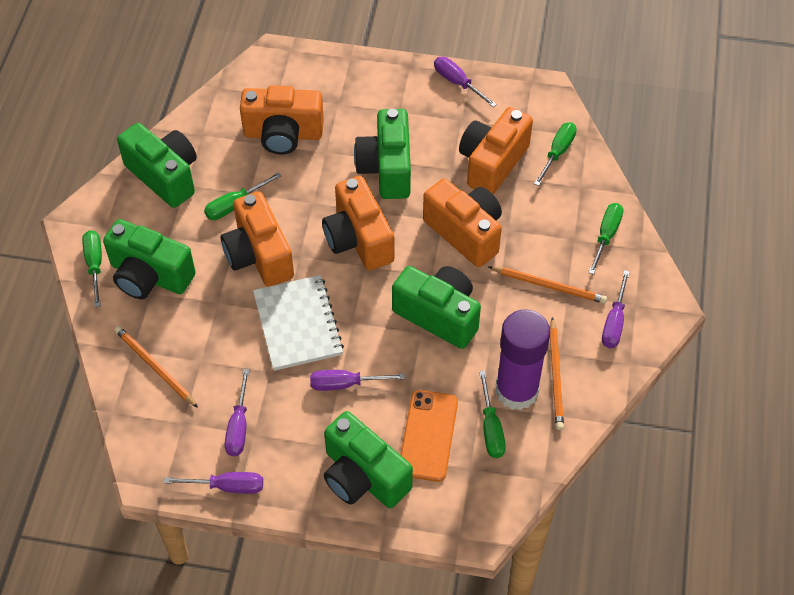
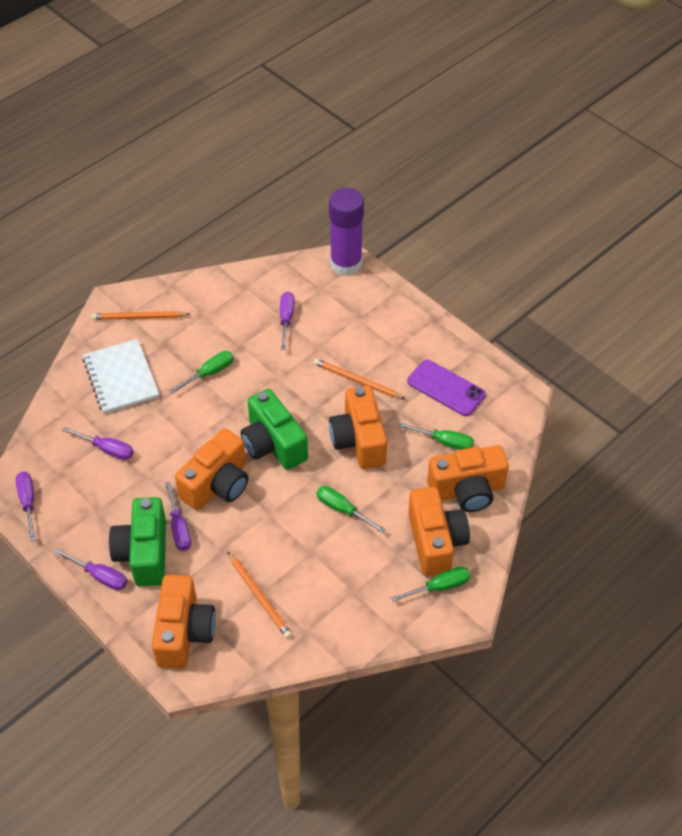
green camera: [103,219,196,299] [117,123,197,208] [324,411,413,508] [354,109,411,199] [392,266,481,349] = 5 -> [109,497,166,586] [240,389,308,470] = 2
green screwdriver: [82,230,102,307] [204,172,281,220] [479,371,506,458] [534,122,577,186] [588,203,624,275] = 5 -> [169,351,234,394] [317,486,386,533] [390,567,471,602] [398,422,474,450] = 4
orange phone: [400,390,458,482] = 1 -> none = 0
purple phone: none = 0 -> [407,360,486,416] = 1

